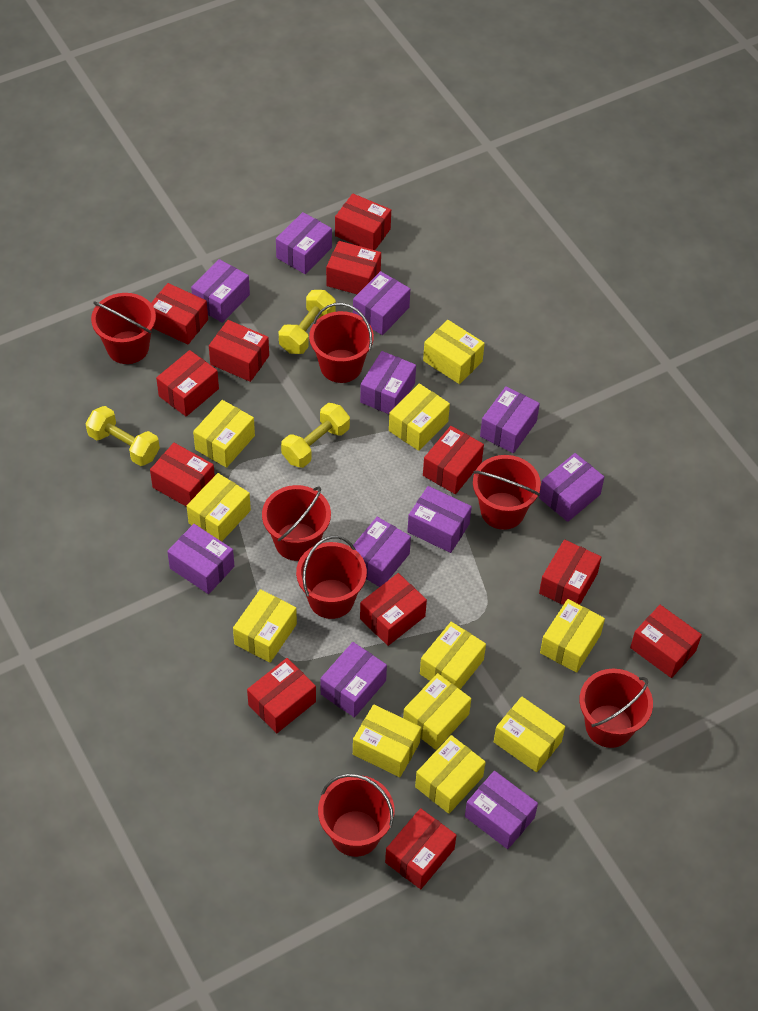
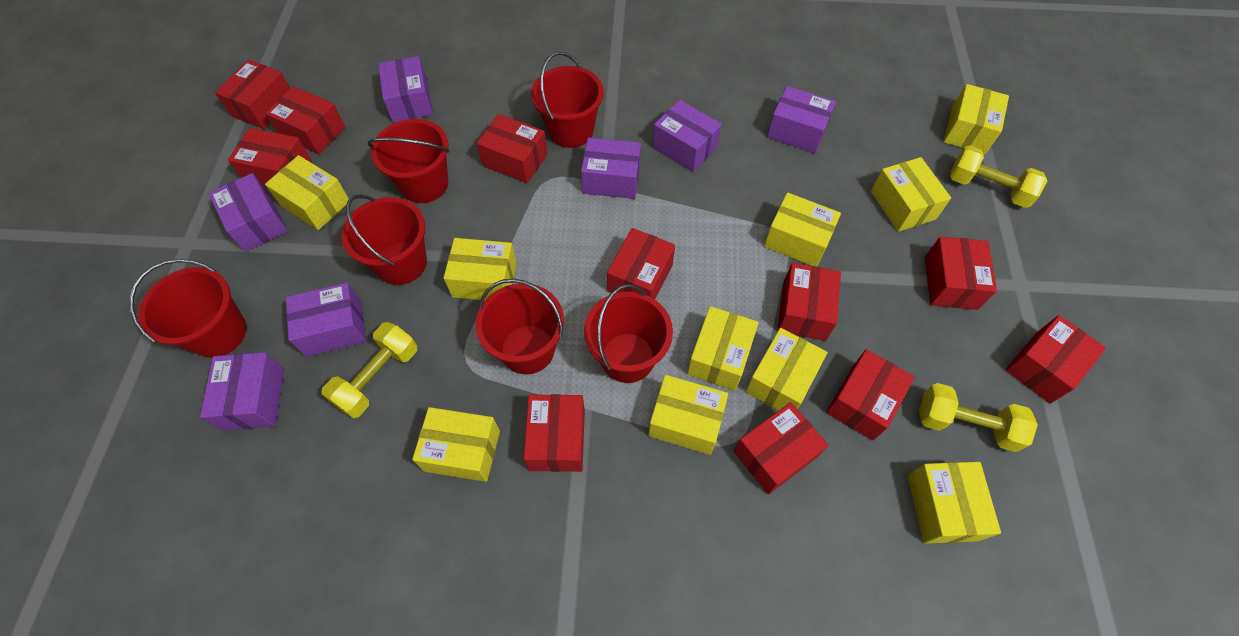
purple box: [167,524,234,594] [191,259,250,323] [276,212,332,274] [321,642,387,718] [353,271,410,335] [353,517,411,587] [360,351,416,414] [407,486,472,553] [465,771,538,849] [480,386,540,453] [539,453,604,522] = 11 -> [200,352,284,431] [208,173,288,252] [286,282,366,357] [378,56,433,122] [581,137,641,199] [653,100,722,172] [767,86,836,153] = 7
red box: [150,443,215,507] [151,283,208,345] [156,350,219,417] [209,320,269,382] [247,658,316,733] [326,241,381,294] [335,194,391,250] [360,573,427,646] [385,808,456,889] [423,426,484,494] [539,540,601,605] [630,605,702,678] = 12 -> [215,60,290,129] [228,128,312,187] [265,86,345,155] [476,114,548,183] [523,394,585,472] [607,228,675,299] [734,402,828,495] [777,263,841,341] [826,349,915,441] [925,237,997,310] [1006,315,1106,404] = 11
red bucket: [91,293,156,364] [262,485,331,561] [296,536,367,619] [309,303,374,383] [318,774,395,857] [473,455,541,530] [579,669,653,748] = 7 -> [129,259,247,358] [342,194,427,285] [368,119,449,203] [476,279,564,374] [531,52,604,148] [584,284,673,383] = 6
yellow box: [187,473,251,541] [193,400,255,468] [233,589,297,663] [353,705,421,777] [389,384,450,451] [403,673,471,750] [415,735,486,814] [420,622,486,689] [423,320,485,384] [494,697,565,772] [540,599,605,673] = 11 -> [265,155,349,230] [412,407,500,482] [444,238,517,300] [648,375,728,455] [687,306,759,391] [745,328,828,410] [764,192,841,267] [871,157,951,232] [908,462,1001,544] [943,84,1009,154] = 10

